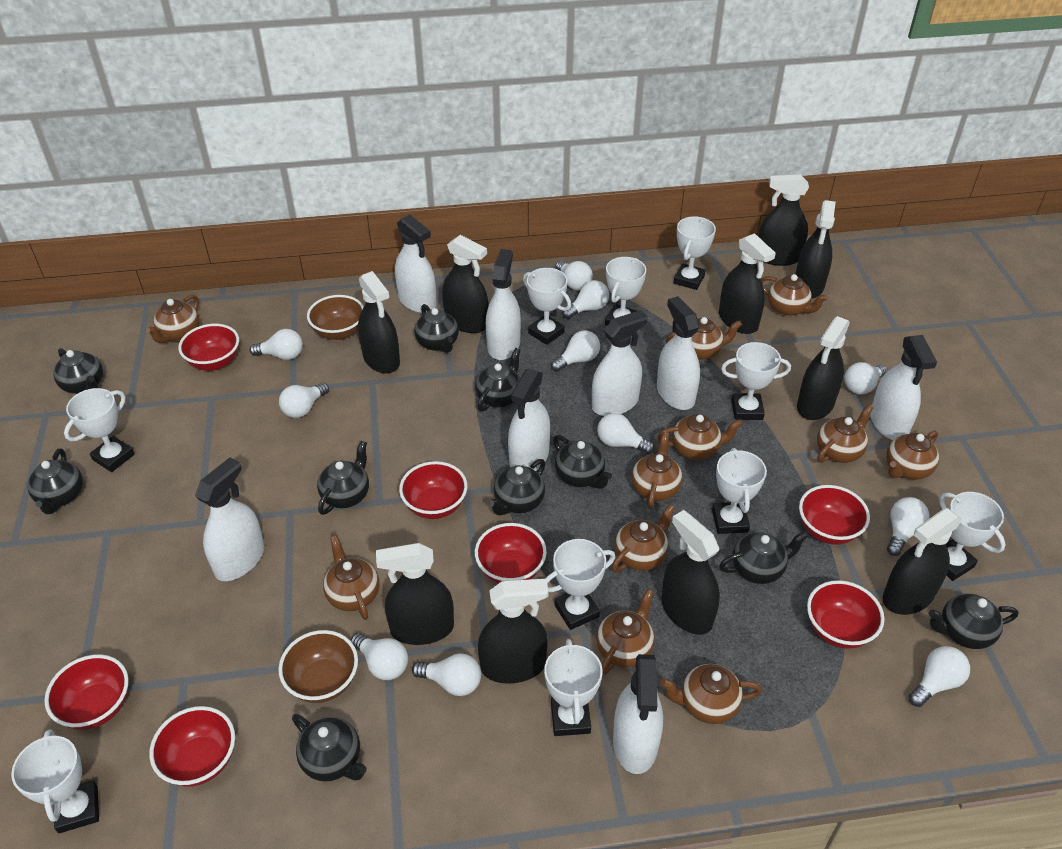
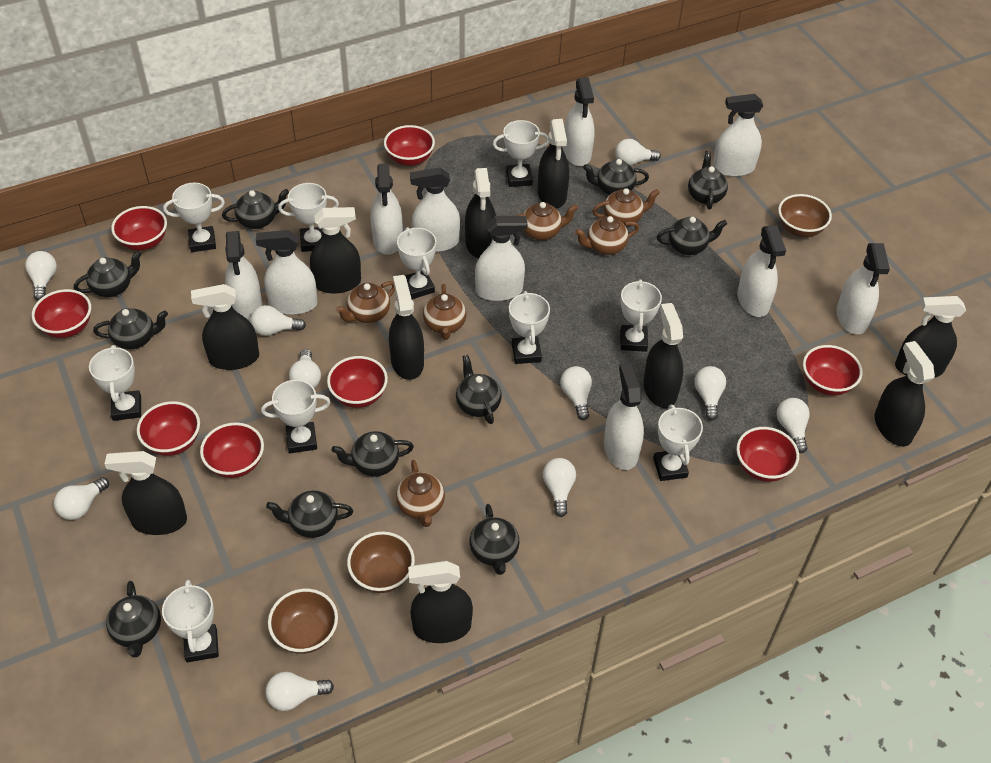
black teapot: [27,448,83,514] [53,348,103,394] [292,714,367,782] [317,441,369,515] [414,304,459,353] [475,348,520,411] [489,459,545,515] [553,435,612,489] [719,531,808,584] [929,594,1019,649] = 10 -> [74,251,142,297] [93,308,168,349] [106,581,161,658] [222,189,289,229] [266,490,353,538] [331,431,414,476] [456,355,502,424] [469,504,520,575] [583,159,649,195] [657,217,727,255] [688,151,728,209] = 11
brown bowl: [278,630,358,703] [307,295,364,340] = 2 -> [268,589,338,654] [347,531,415,593] [778,194,832,237] = 3
brown teapot: [146,295,199,343] [323,535,379,620] [596,589,655,675] [612,504,675,572] [631,432,683,509] [657,414,742,460] [660,664,762,724] [665,317,742,360] [761,274,828,316] [817,404,874,463] [886,431,939,480] = 11 -> [335,281,395,323] [396,460,445,527] [423,284,467,340] [516,202,578,240] [575,216,639,255] [592,188,660,226] = 6
red bowl: [44,654,129,730] [149,706,235,787] [178,324,239,371] [399,461,467,519] [475,523,547,584] [799,485,870,545] [807,580,884,649] = 7 -> [32,289,91,338] [111,206,167,251] [137,401,200,456] [200,422,264,478] [327,356,388,408] [384,125,435,166] [736,427,799,482] [803,345,862,396] = 8
white light bulb: [249,329,303,360] [279,383,329,418] [351,633,408,680] [412,653,481,696] [551,330,600,372] [556,261,593,290] [563,280,609,319] [597,413,654,454] [844,362,888,395] [887,497,929,556] [909,646,970,707] = 11 -> [25,251,57,301] [54,477,109,520] [250,305,306,336] [266,672,334,711] [289,349,321,388] [543,458,576,517] [560,366,592,420] [615,139,661,166] [694,366,726,420] [777,398,810,453] = 10
white spray bottle: [195,457,264,581] [395,215,437,313] [486,249,521,360] [508,368,550,471] [592,310,648,416] [613,654,663,774] [657,296,700,410] [870,335,937,440] = 8 -> [225,231,262,322] [256,230,317,315] [371,164,403,255] [410,167,460,252] [475,216,528,301] [563,77,595,166] [604,363,644,470] [712,94,763,177] [737,225,786,317] [836,243,890,334] = 10

